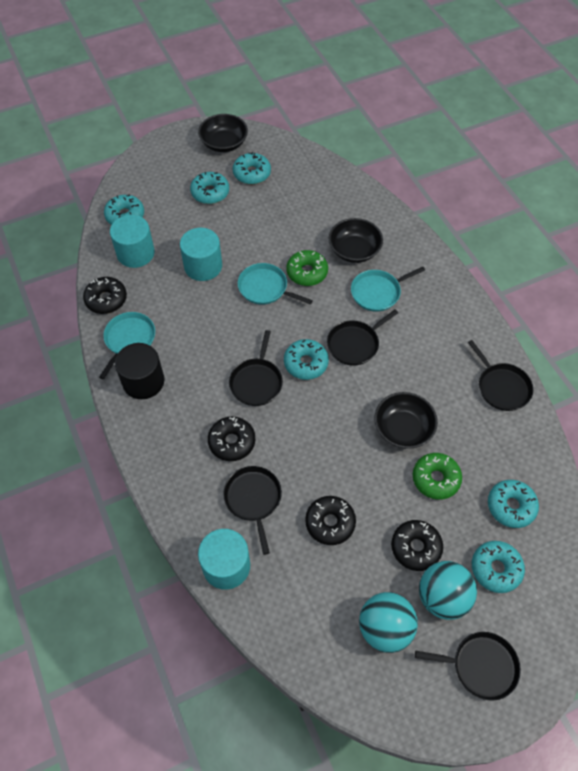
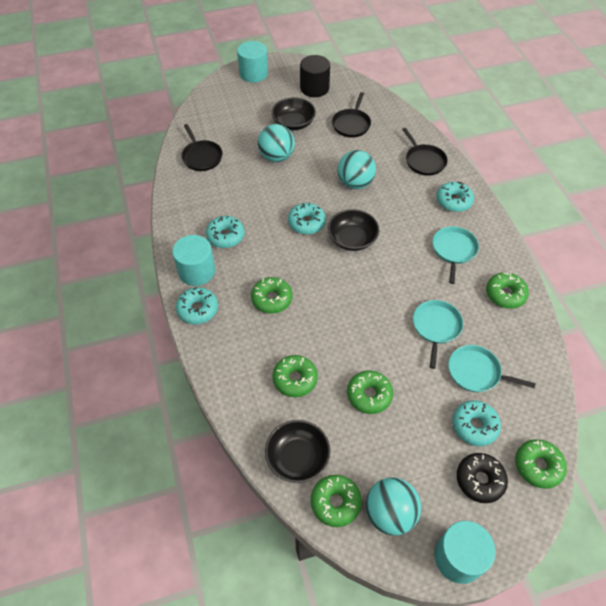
black donut: [83,277,127,314] [208,416,255,461] [305,496,356,545] [391,520,443,571] = 4 -> [457,453,508,503] = 1
black pan: [223,466,282,555] [229,330,283,406] [327,309,398,366] [415,632,521,701] [468,340,533,411] = 5 -> [181,124,223,171] [332,92,371,137] [402,128,448,176] = 3
green donut: [286,250,328,286] [413,453,462,500] = 2 -> [251,277,292,314] [272,355,318,397] [311,475,362,527] [347,370,393,414] [486,272,529,309] [515,439,567,489] = 6
turquoise ball: [359,592,418,653] [419,561,477,620] = 2 -> [258,124,295,162] [337,150,376,189] [366,477,421,536] = 3
turquoise donut: [104,194,144,225] [190,172,229,204] [233,152,271,184] [284,339,329,380] [472,541,525,593] [488,480,539,528] = 6 -> [176,287,218,324] [206,216,244,248] [288,203,326,235] [436,182,474,212] [452,400,501,446] = 5

